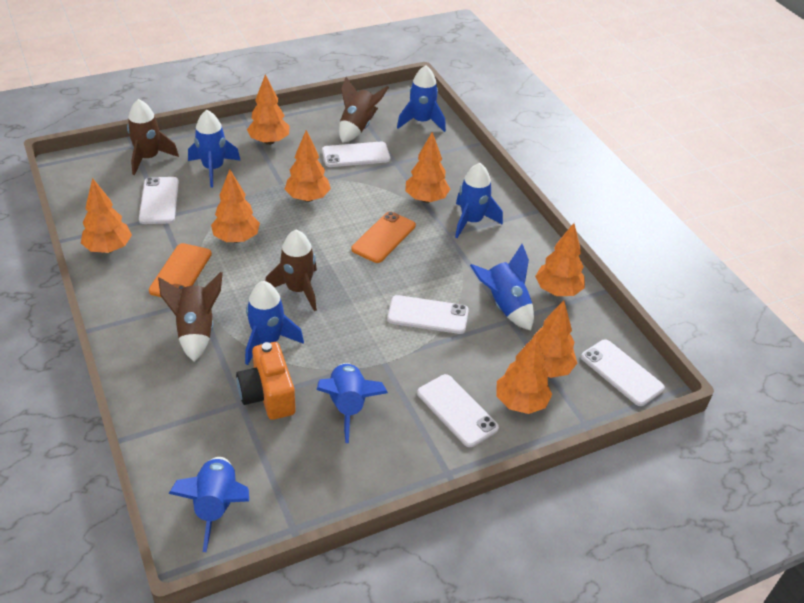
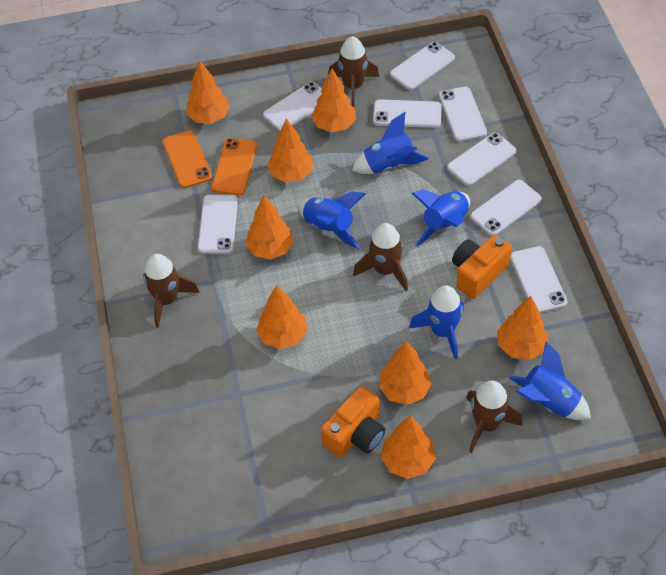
blue rocket: [168,457,249,552] [188,110,241,187] [245,281,304,365] [317,363,388,443] [397,65,446,132] [455,163,503,238] [470,244,534,330] = 7 -> [299,191,366,249] [352,112,429,174] [409,286,464,359] [412,189,470,246] [509,342,591,420] = 5
orange camera: [236,342,296,420] = 1 -> [321,386,385,458] [452,235,512,299] = 2
white phone: [139,177,179,224] [322,142,390,167] [387,295,469,334] [417,374,499,447] [581,339,665,406] = 5 -> [198,195,238,254] [263,82,322,131] [373,99,442,128] [390,42,455,90] [439,87,487,141] [447,133,517,186] [470,180,542,236] [510,246,568,313] = 8

